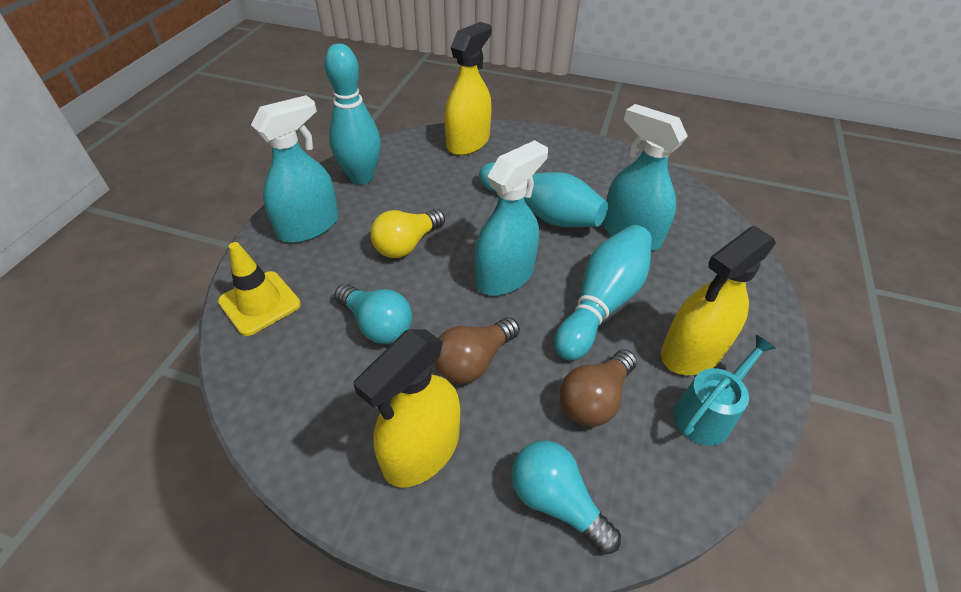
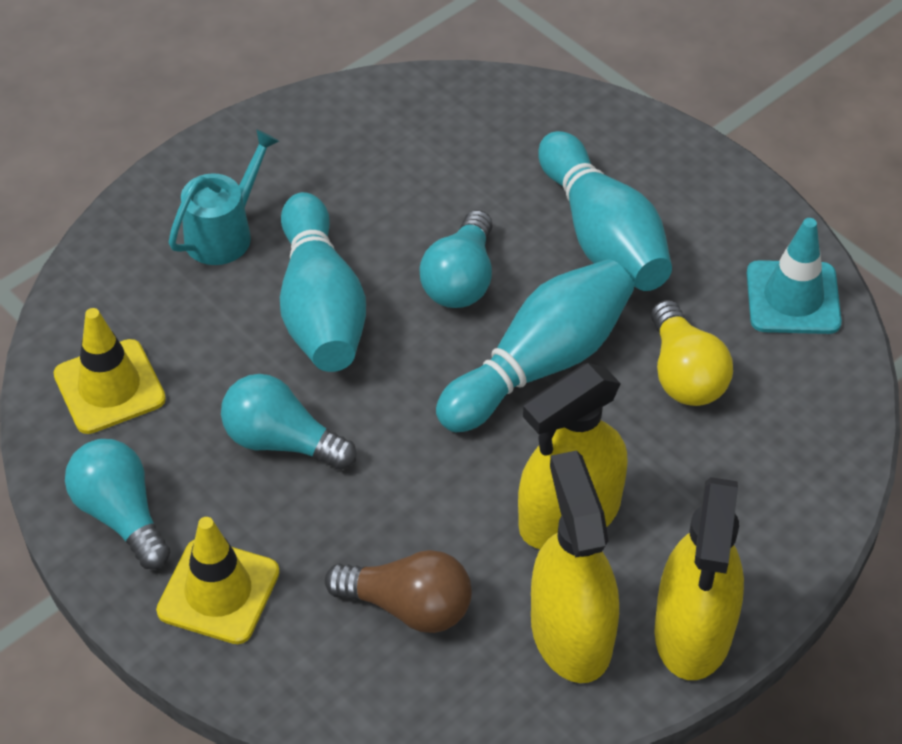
brown light bulb: [434,317,520,384] [560,349,637,426] = 2 -> [325,550,472,633] = 1
turquoise light bulb: [334,284,412,344] [511,441,621,554] = 2 -> [65,439,170,569] [221,374,356,470] [419,210,493,308] = 3
turquoise spray bottle: [251,95,339,243] [474,140,548,296] [603,104,688,251] = 3 -> none = 0
turquoise traffic cone: none = 0 -> [747,218,842,334] = 1
yellow traffic cone: [218,242,301,336] = 1 -> [53,308,166,434] [156,517,280,644] = 2

